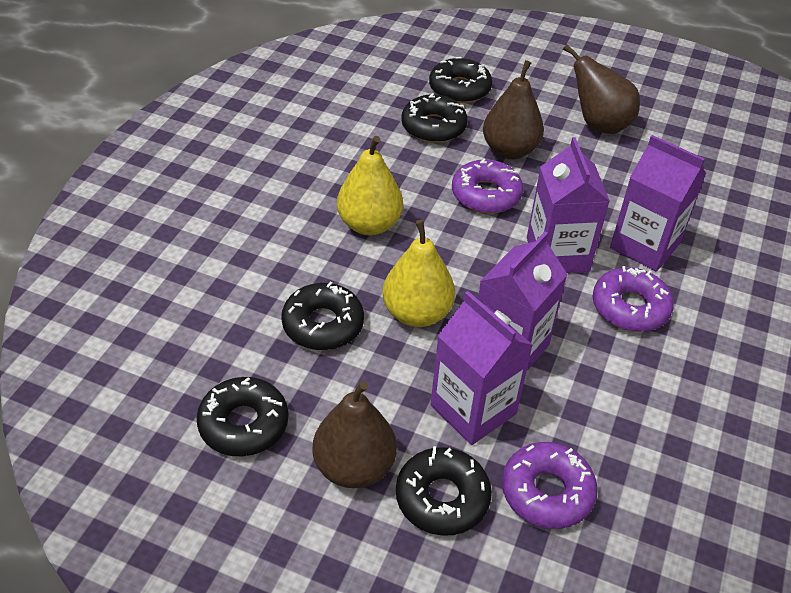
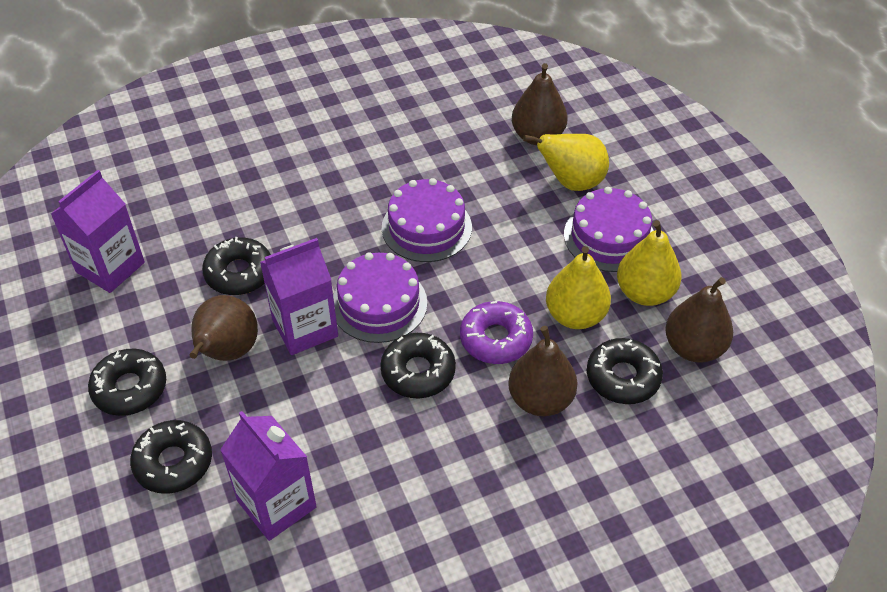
brown pear: [313,381,397,488] [483,60,544,159] [563,44,640,134] = 3 -> [189,295,258,361] [508,326,577,416] [512,63,568,145] [665,277,733,363] = 4
purple cake: none = 0 -> [333,252,427,343] [382,178,472,262] [564,187,654,272] = 3
purple carton: [431,291,533,445] [478,231,568,372] [527,137,610,273] [610,135,706,271] = 4 -> [51,170,145,293] [220,411,317,541] [260,238,338,355] = 3
purple donut: [452,158,523,214] [502,442,598,529] [592,266,674,332] = 3 -> [460,301,533,364] = 1
yellow pear: [337,136,403,235] [382,220,455,327] = 2 -> [523,134,609,191] [546,246,611,329] [617,220,682,306] = 3

